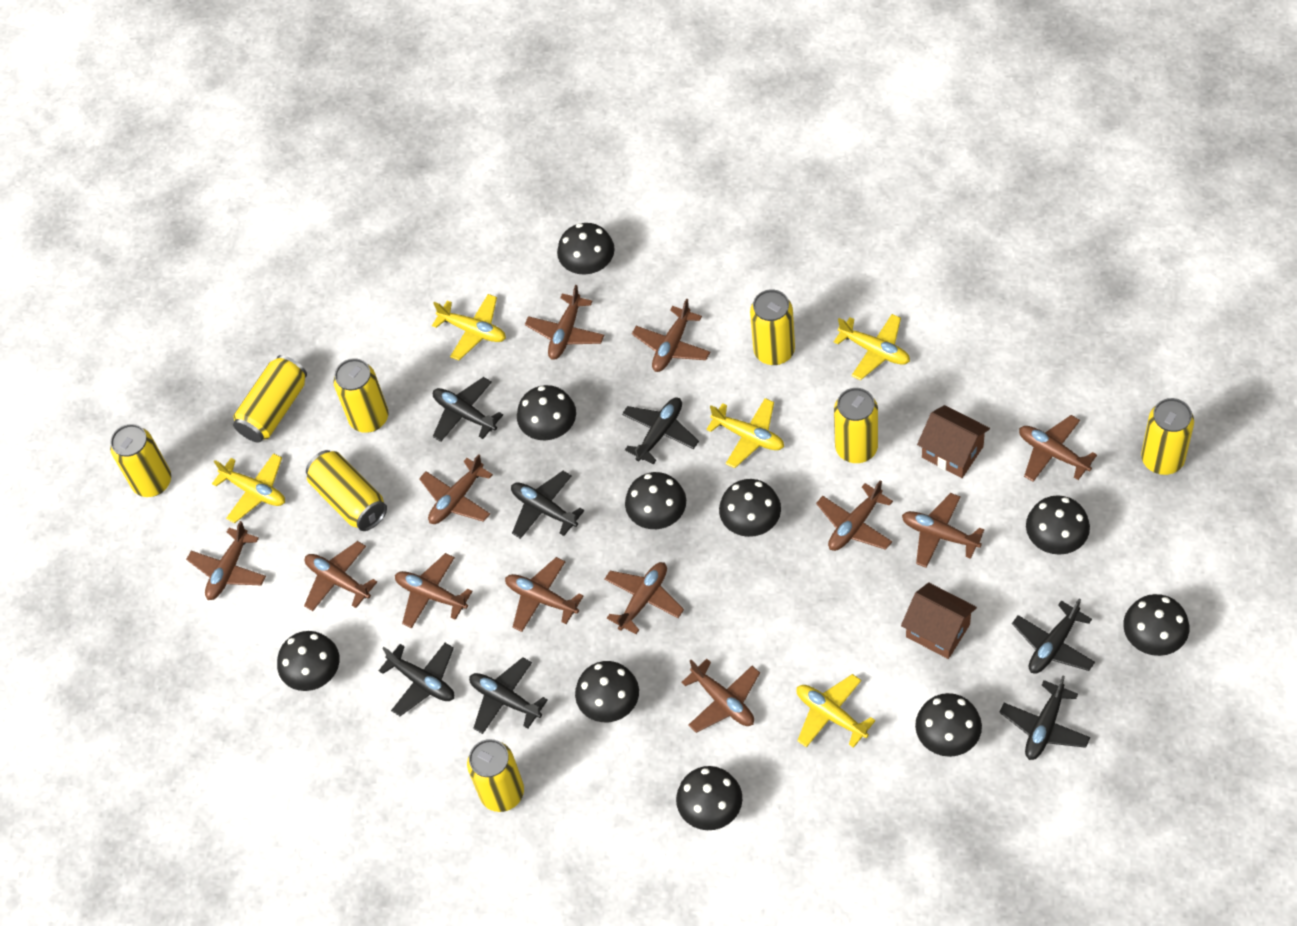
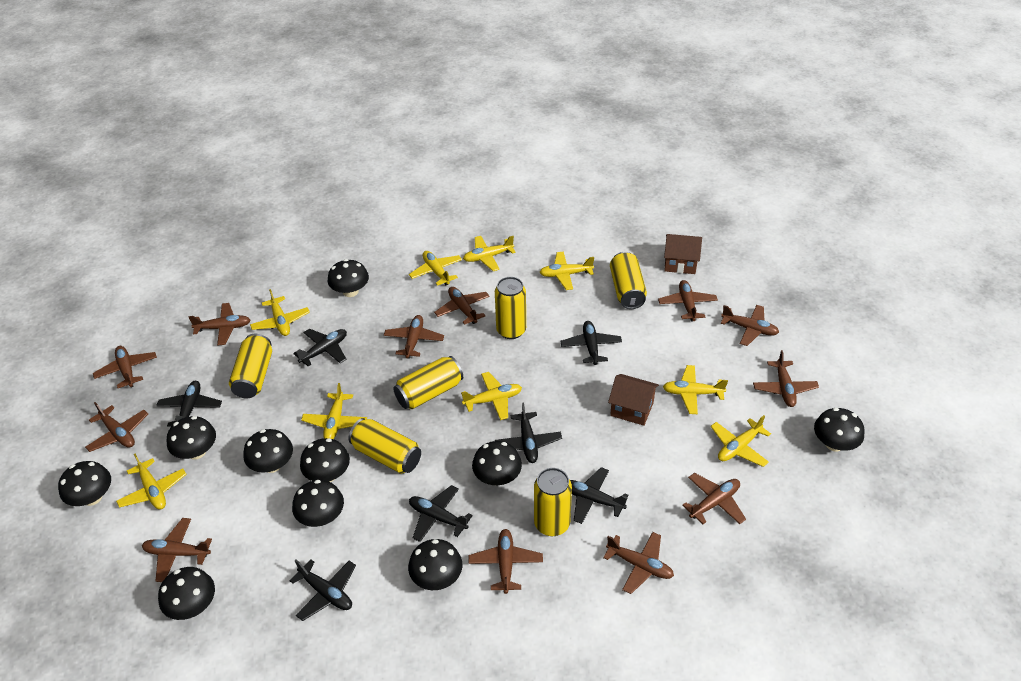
yellow can: [110,424,171,497] [233,355,307,443] [306,450,387,531] [333,358,388,433] [467,739,524,812] [750,289,795,365] [834,388,878,463] [1141,398,1194,475] = 8 -> [229,334,272,398] [349,418,421,474] [393,356,463,409] [495,277,526,339] [534,468,572,536] [610,252,647,309] = 6
yellow plane: [212,453,285,523] [432,294,506,361] [706,398,784,468] [797,674,876,748] [834,314,910,380] = 5 -> [116,453,187,510] [250,289,310,336] [301,383,367,439] [409,251,462,286] [461,372,522,420] [463,236,516,271] [539,252,594,290] [663,365,728,414] [711,415,771,467] = 9

